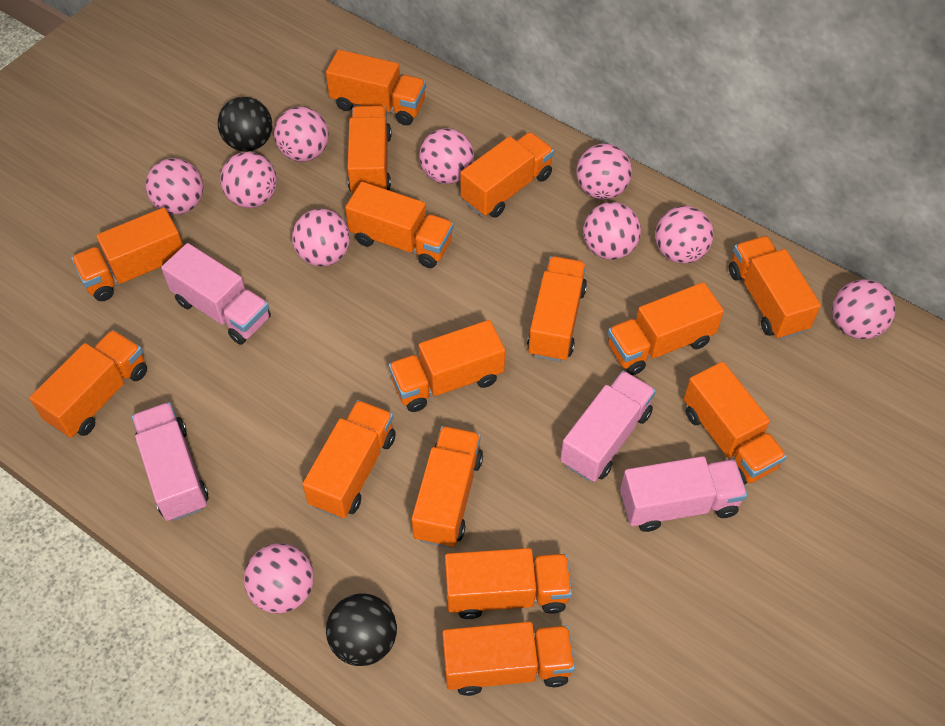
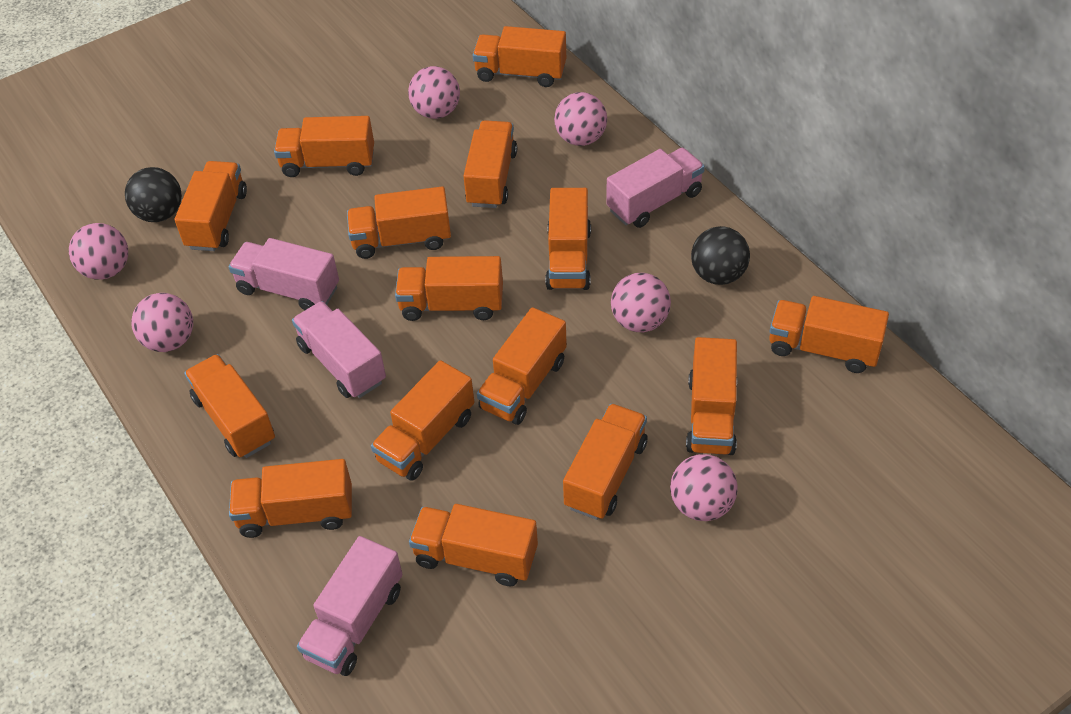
pink ball: [146,158,203,215] [220,152,277,208] [244,543,314,614] [274,107,329,162] [292,209,350,267] [419,128,474,184] [576,144,632,200] [583,202,641,260] [655,206,713,264] [832,279,896,339] = 10 -> [69,223,128,280] [131,293,193,352] [408,66,460,119] [554,92,607,146] [611,273,671,332] [670,454,738,521] = 6

